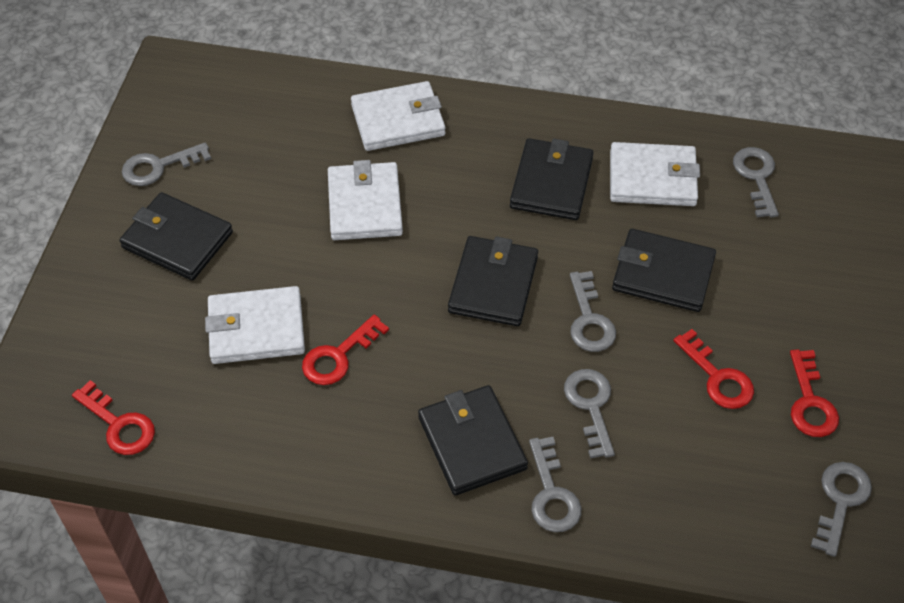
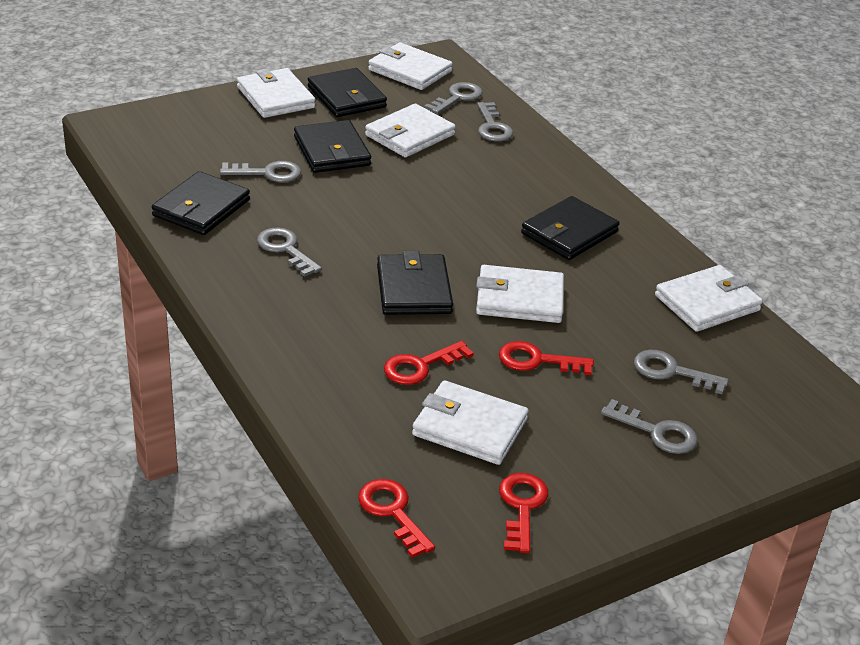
white wallet: [205,286,305,364] [328,160,403,240] [351,81,446,151] [610,142,700,206] = 4 -> [237,68,315,118] [365,104,456,157] [368,43,453,90] [412,380,529,465] [476,265,564,323] [655,265,763,332] = 6

